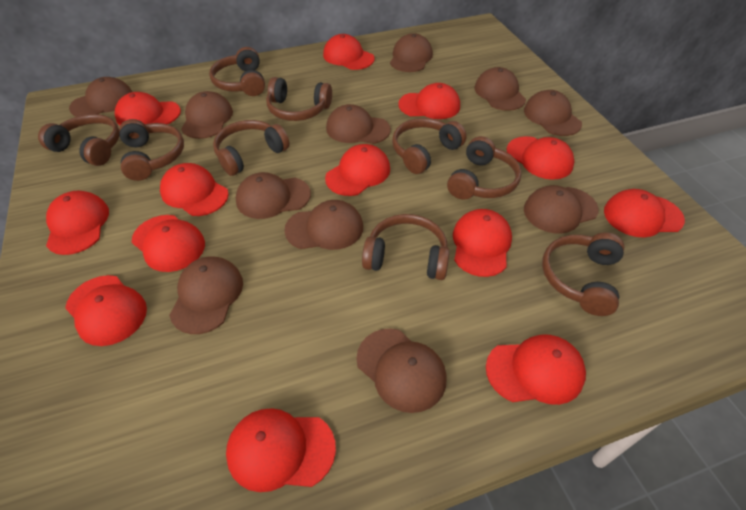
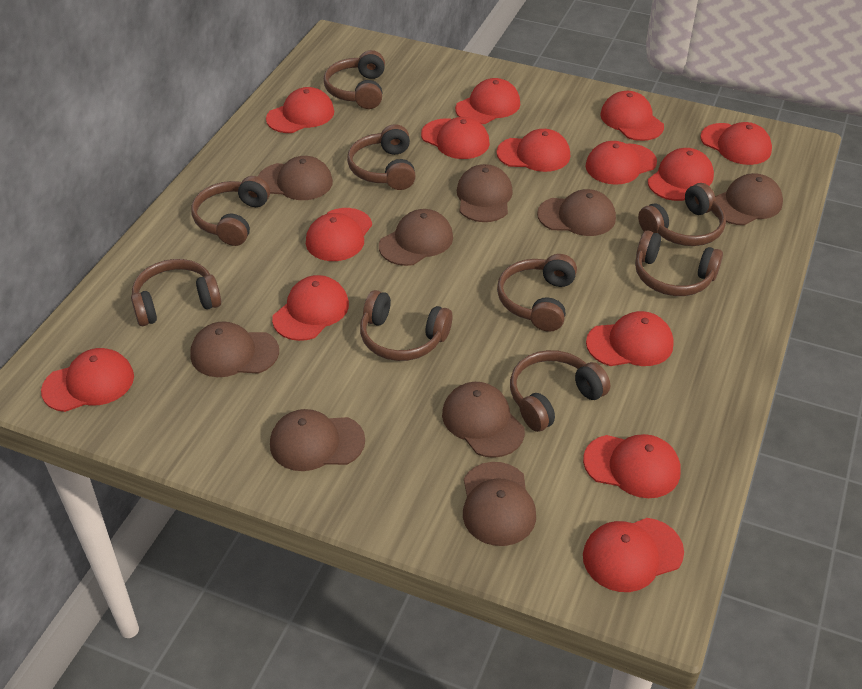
brown cap: [69,77,132,117] [169,257,243,334] [181,91,233,139] [236,172,311,219] [284,200,363,250] [326,104,391,144] [356,328,447,413] [390,33,433,72] [475,67,526,111] [524,90,582,136] [524,185,599,233] = 11 -> [190,322,279,377] [258,156,333,200] [270,409,365,471] [379,209,453,266] [442,382,525,458] [457,164,513,222] [463,462,536,546] [537,189,616,236] [712,173,783,225] = 9
red cap: [46,191,109,255] [65,275,147,346] [115,92,181,126] [132,215,205,272] [160,163,229,216] [226,408,336,492] [323,34,374,70] [325,144,390,196] [398,83,460,119] [453,209,512,277] [486,334,586,405] [507,136,574,180] [604,189,685,237] = 13 -> [41,348,134,412] [266,87,334,133] [272,275,349,341] [306,208,372,261] [421,117,490,159] [455,78,520,124] [497,129,570,172] [583,434,680,498] [583,518,684,592] [586,141,657,185] [586,311,674,366] [600,91,664,141] [648,148,714,201] [700,122,772,165] = 14

